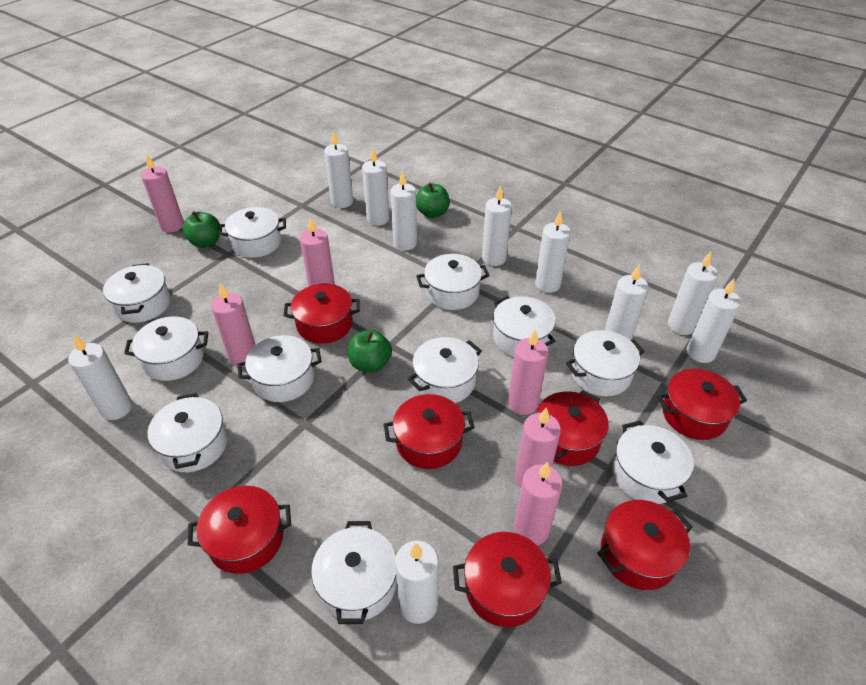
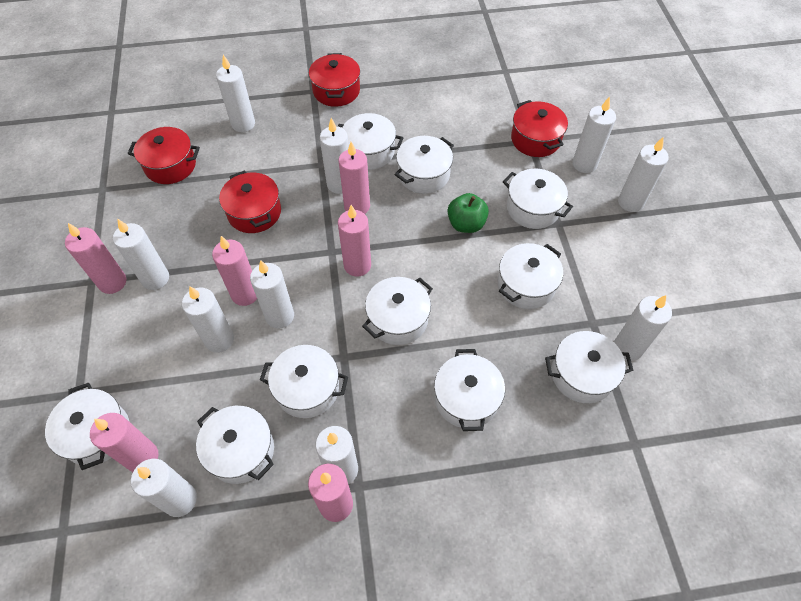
green apple: [182,211,220,248] [348,330,392,373] [416,182,450,218] = 3 -> [448,193,489,233] = 1
red pot: [188,486,291,574] [283,284,360,344] [384,394,475,469] [453,532,562,627] [536,390,609,466] [597,500,693,590] [658,369,747,440] = 7 -> [128,127,200,184] [219,170,281,233] [309,53,360,107] [511,100,568,157] = 4
white pot: [103,263,171,323] [124,316,208,381] [147,393,228,472] [219,207,286,258] [238,335,322,402] [311,521,397,624] [408,337,482,403] [416,254,489,310] [493,296,556,357] [566,330,645,396] [612,420,694,504] = 11 -> [45,383,129,470] [196,406,274,484] [260,345,348,418] [338,113,403,170] [362,277,433,345] [394,136,454,194] [434,349,505,431] [498,243,563,309] [503,169,573,229] [545,331,634,403] = 10

